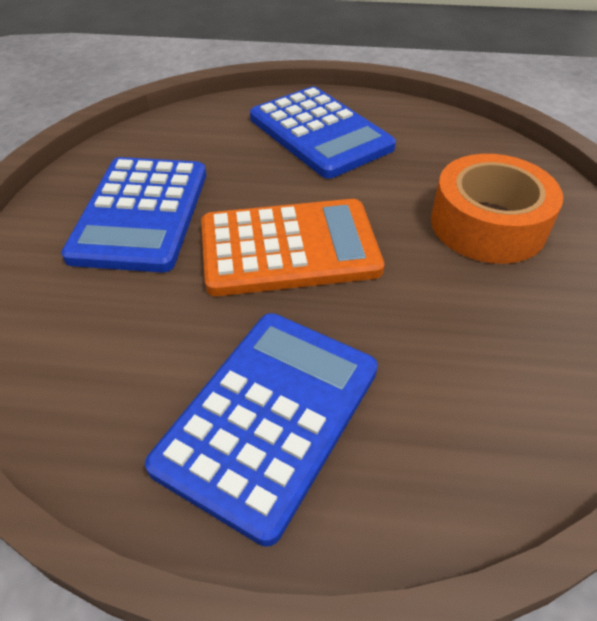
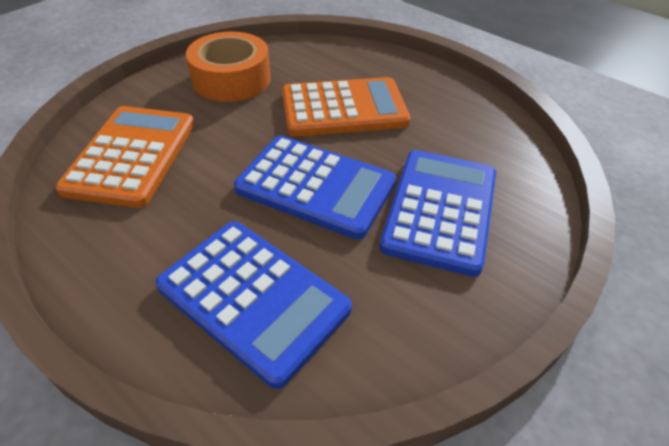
orange calculator: [201,199,384,296] = 1 -> [55,106,195,208] [282,77,411,137] = 2

